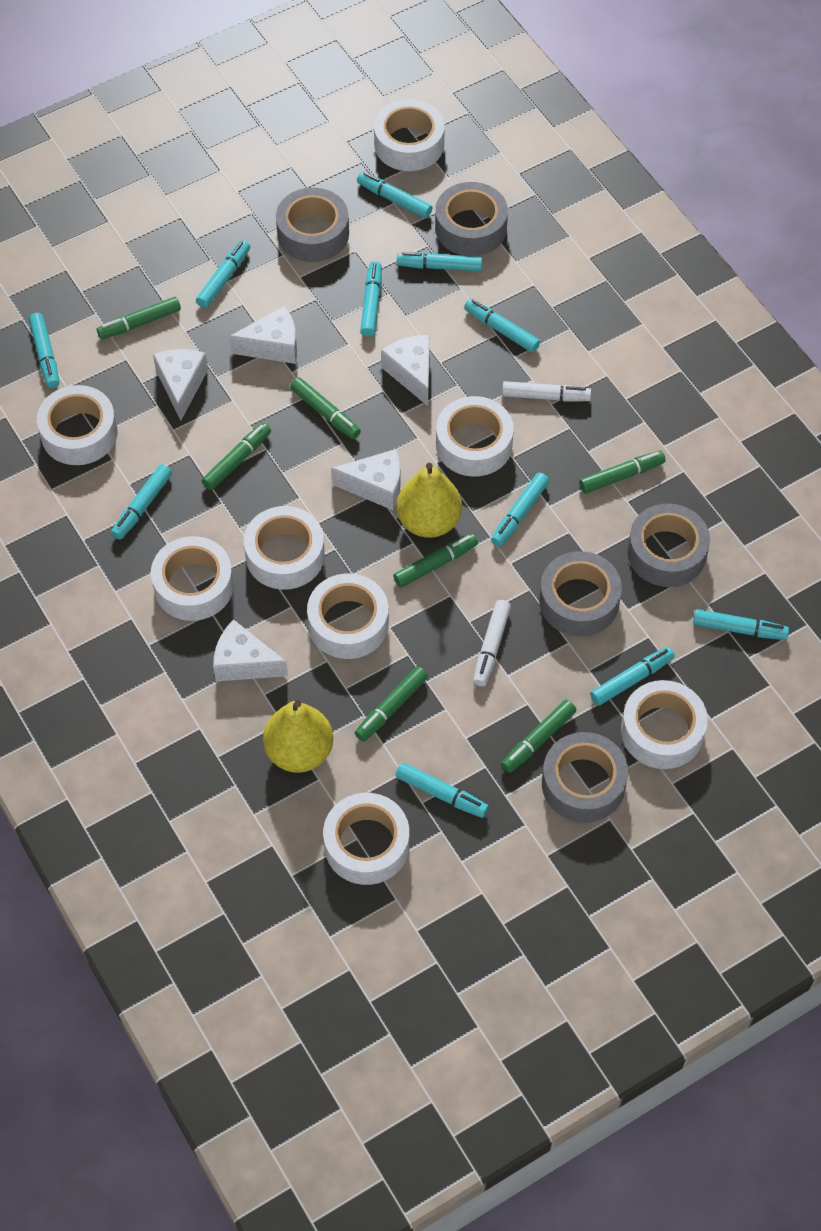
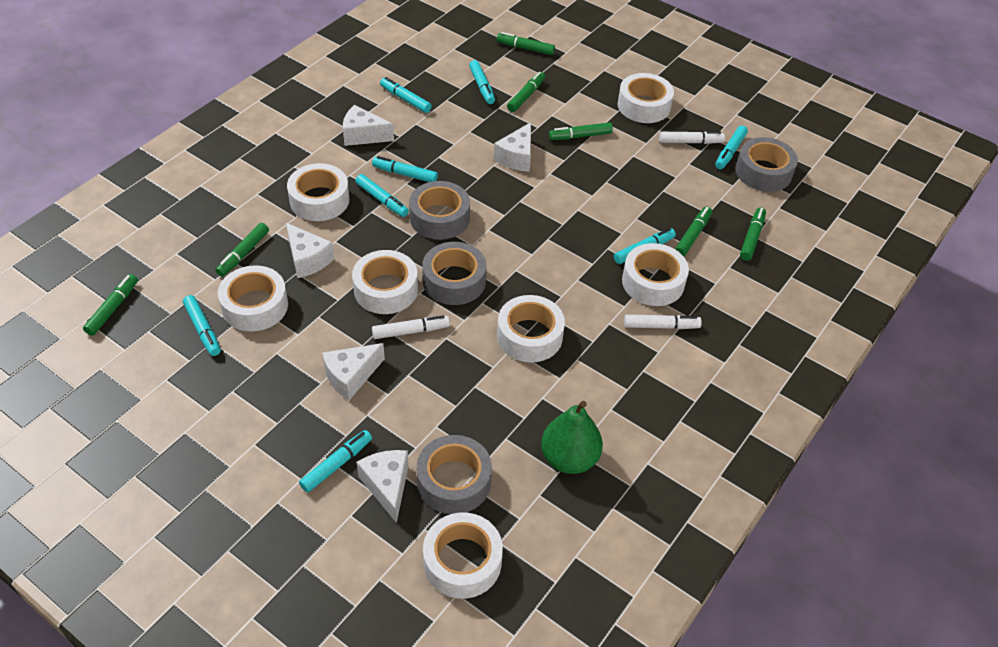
green pear: none = 0 -> [541,401,603,474] = 1
grey tape: [276,188,349,262] [435,182,508,256] [539,551,622,636] [542,732,628,823] [627,504,710,587] = 5 -> [409,181,470,240] [416,435,492,514] [422,242,487,305] [736,137,798,192] = 4
turquoise marker: [29,313,59,388] [111,464,172,540] [196,240,250,308] [357,172,432,218] [360,261,382,337] [395,763,489,818] [397,252,482,271] [464,299,540,353] [491,473,549,547] [590,647,675,706] [693,609,789,640] = 11 -> [183,295,221,356] [299,430,372,493] [355,174,409,217] [372,156,438,182] [380,77,432,113] [469,60,495,104] [614,228,676,264] [715,126,748,169] = 8
white marker: [473,600,511,687] [502,381,591,402] = 2 -> [372,315,450,339] [624,314,702,329] [659,131,725,144] = 3
white tape: [37,385,118,465] [151,536,234,621] [244,506,325,590] [307,573,389,659] [323,793,409,885] [374,99,445,171] [436,396,514,477] [621,680,708,769] = 8 -> [218,265,288,332] [287,163,350,221] [352,250,418,314] [423,512,503,599] [497,295,565,362] [618,73,674,123] [622,243,689,306] = 7
yellow pear: [263,700,333,773] [396,463,462,538] = 2 -> none = 0

